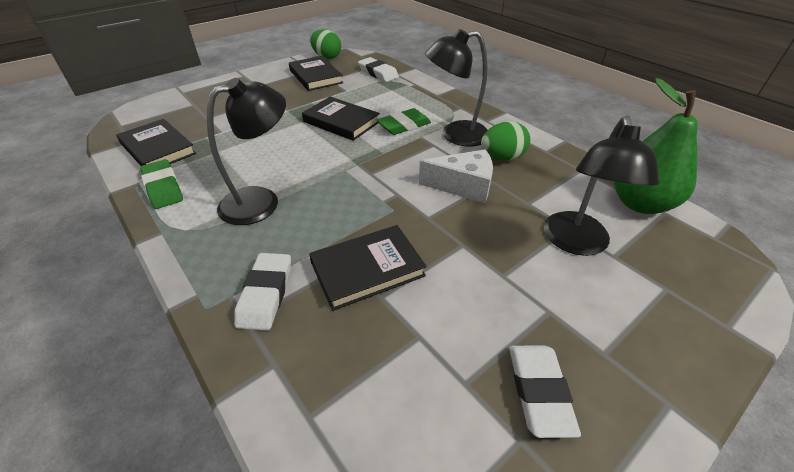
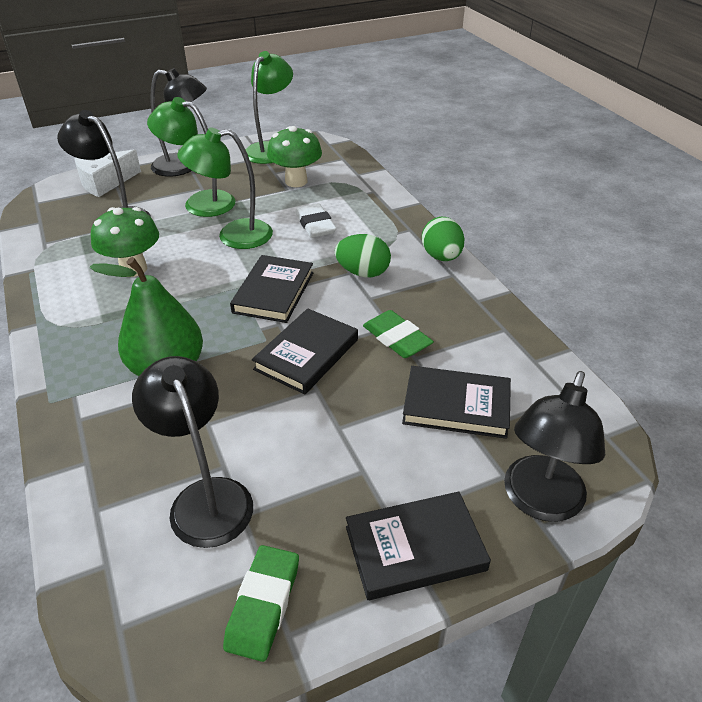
black lamp: [207,78,286,225] [425,29,488,147] [544,116,659,256] = 3 -> [57,110,151,217] [132,356,253,548] [150,68,207,177] [504,371,605,522] = 4
green lamp: none = 0 -> [147,97,236,217] [177,128,273,249] [245,51,293,164] = 3
green mushroom: none = 0 -> [91,207,159,277] [267,126,322,187] = 2
white eraser: [234,253,291,331] [358,57,399,82] [509,345,581,438] = 3 -> [295,203,336,238] = 1

